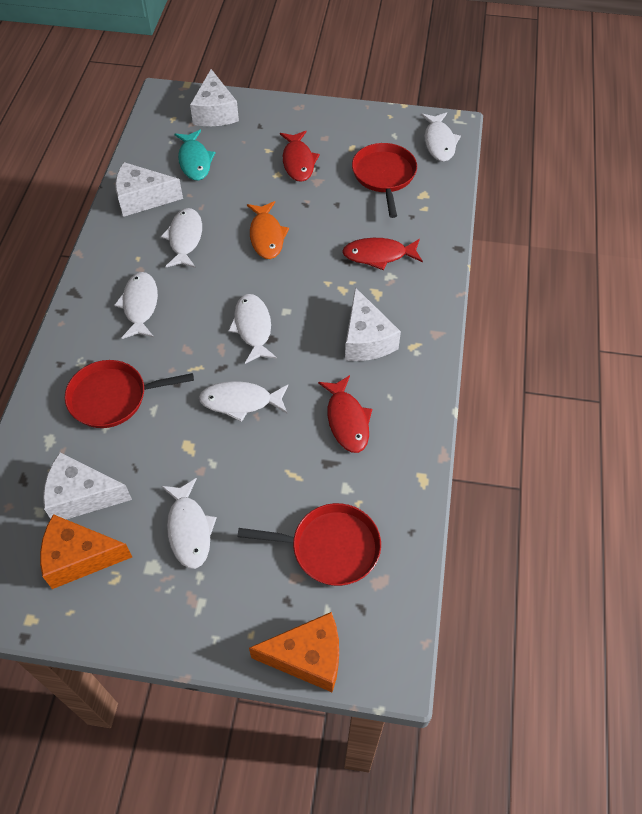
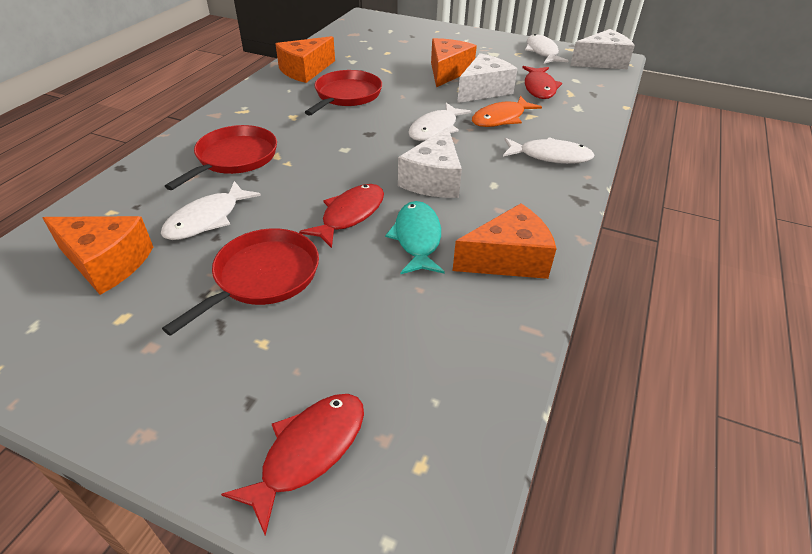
orange cheese: [40,514,132,589] [249,612,339,692] = 2 -> [43,216,153,295] [275,36,335,83] [431,38,477,87] [453,203,557,279] = 4
white cheese: [43,453,132,519] [115,162,183,217] [190,69,239,126] [345,287,401,361] = 4 -> [398,127,462,198] [457,53,517,103] [570,29,635,69] = 3
white fish: [114,272,158,339] [161,208,202,268] [161,478,217,569] [199,381,288,422] [228,294,277,364] [421,112,461,162] = 6 -> [161,181,261,240] [408,103,471,141] [503,137,594,164] [525,34,568,64] = 4

